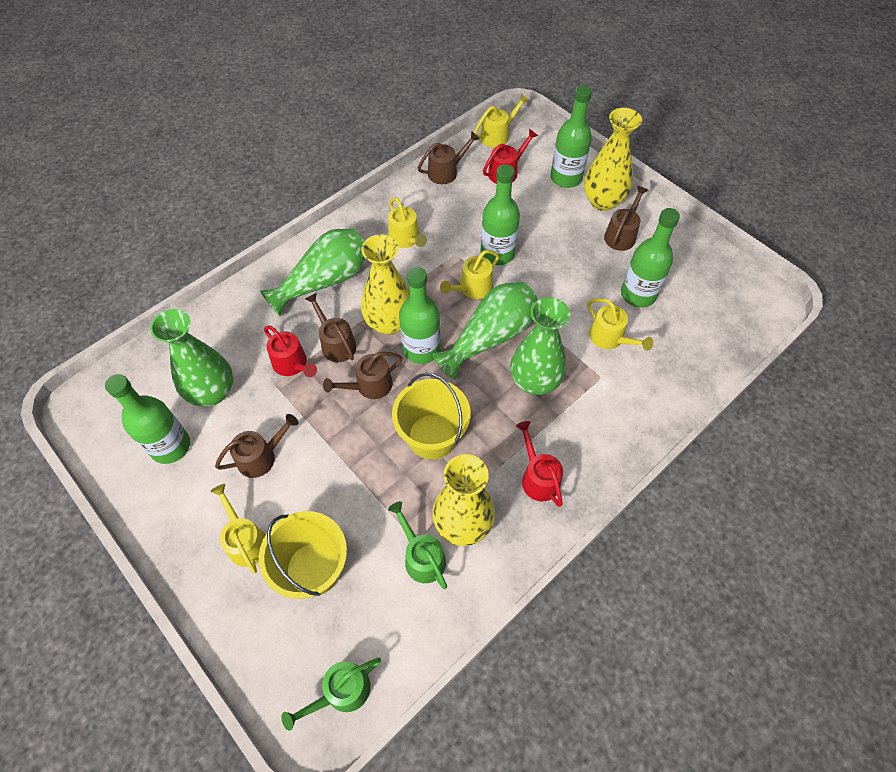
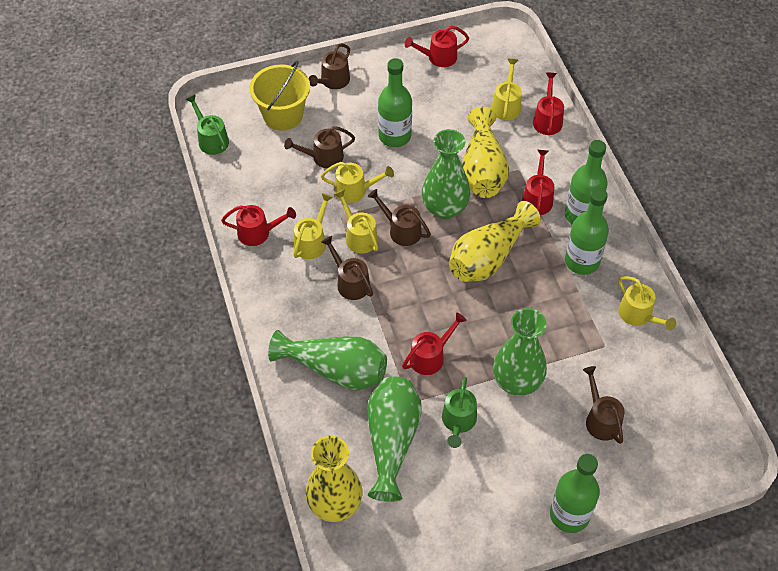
green bottle: [105,374,190,464] [399,267,441,364] [481,164,520,265] [550,85,592,188] [621,208,680,308] = 5 -> [378,58,412,147] [550,454,600,533] [565,140,608,224] [565,188,609,275] = 4
red watering can: [264,326,317,377] [483,129,538,184] [516,421,563,507] = 3 -> [221,205,296,246] [402,313,467,375] [404,25,469,67] [522,150,554,215] [533,73,564,135] = 5
yellow bucket: [259,511,347,599] [392,373,471,459] = 2 -> [250,61,310,131] = 1

